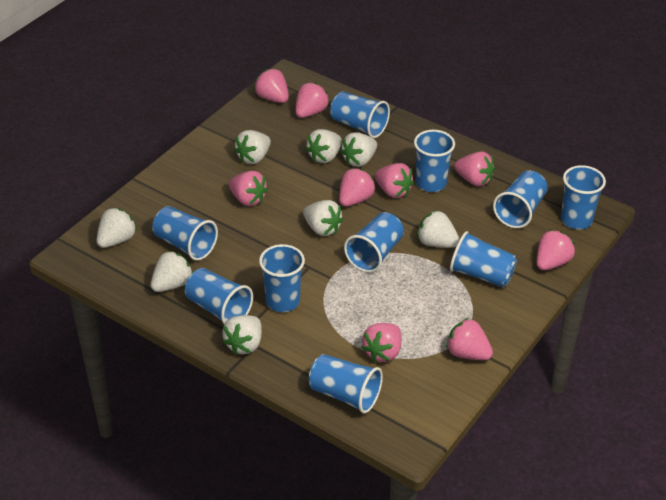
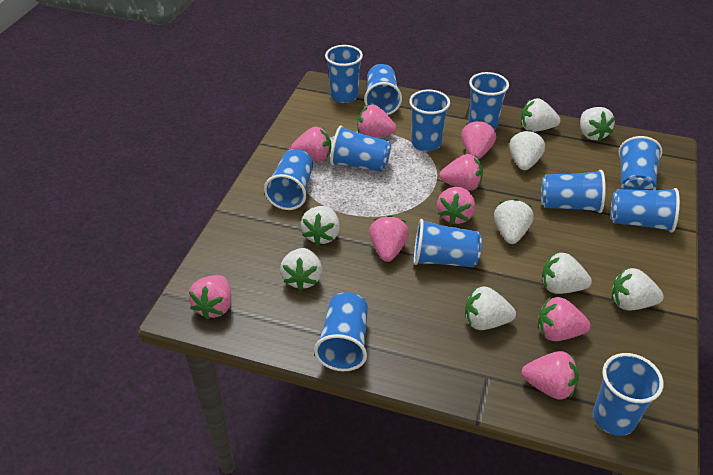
blue cup: [152,206,218,261] [185,268,253,324] [259,244,305,312] [309,354,383,414] [330,91,390,138] [344,212,404,273] [414,130,455,192] [450,231,517,287] [493,171,548,228] [561,165,606,229] = 10 -> [264,149,313,210] [314,292,368,371] [325,45,363,103] [330,125,391,172] [364,64,402,115] [409,90,450,152] [414,219,482,267] [468,72,509,130] [541,170,606,213] [593,353,664,436] [611,188,680,233] [619,136,662,190] = 12
white strawberry: [96,208,137,248] [151,251,193,292] [222,315,262,355] [234,130,271,164] [303,200,343,236] [305,129,342,163] [340,132,377,167] [417,210,460,248] = 8 -> [280,248,322,291] [301,206,340,245] [465,286,516,330] [494,199,534,244] [509,130,545,170] [521,98,560,132] [542,252,592,294] [580,107,615,141] [611,268,664,311] = 9

